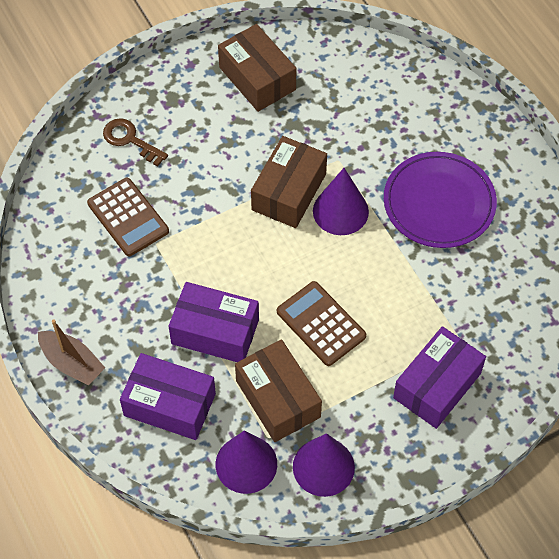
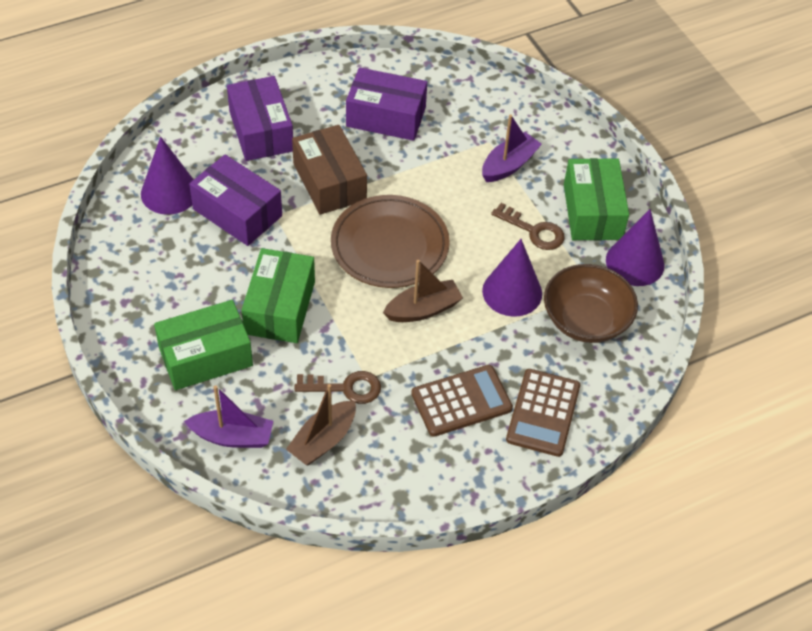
brown boat: [38,320,105,385] = 1 -> [286,384,356,465] [383,260,463,322] = 2
brown bowl: none = 0 -> [544,264,638,343] = 1
brown box: [218,24,296,112] [235,339,322,442] [251,136,327,228] = 3 -> [292,125,367,215] = 1
brown key: [103,118,168,167] = 1 -> [294,371,381,404] [491,203,565,250] = 2
brown plate: none = 0 -> [331,195,450,288] = 1
green box: none = 0 -> [154,300,253,390] [242,248,315,343] [564,158,629,240] = 3
purple boat: none = 0 -> [184,385,273,448] [482,115,542,182] = 2
purple plate: [384,152,497,248] = 1 -> none = 0

